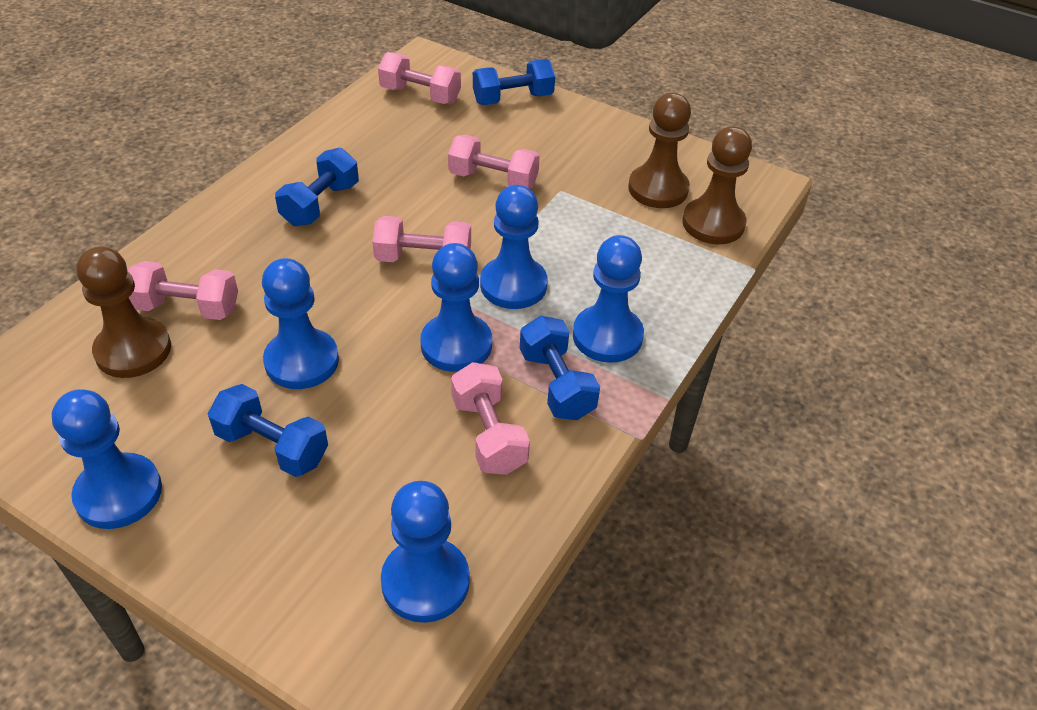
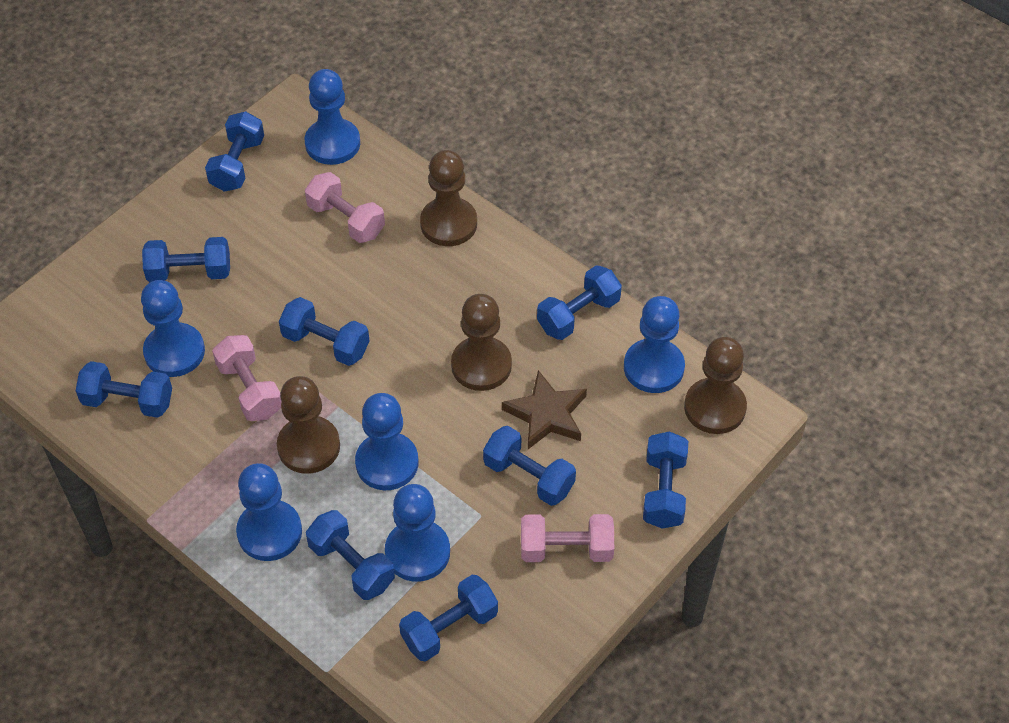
blue dumbbell: [208,384,328,477] [275,148,359,226] [473,59,555,105] [520,315,600,420] = 4 -> [76,361,172,418] [142,237,230,282] [205,111,264,192] [279,297,369,366] [306,510,395,600] [399,575,498,661] [483,426,576,506] [537,265,622,340] [643,431,688,529] = 9
brown pawn: [77,247,171,378] [628,93,691,208] [682,126,752,244] = 3 -> [277,376,340,474] [420,150,477,246] [451,294,512,391] [684,337,747,434] = 4
brown star: none = 0 -> [502,370,587,449] = 1
pink dumbbell: [127,261,238,320] [373,216,471,262] [378,52,461,104] [448,135,540,189] [451,362,530,475] = 5 -> [212,335,282,421] [305,172,385,243] [521,514,614,562] = 3

